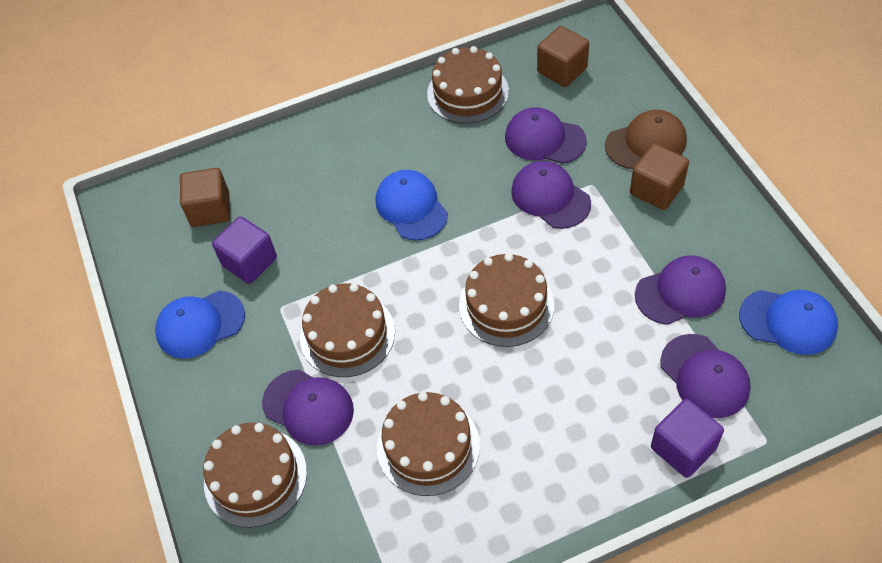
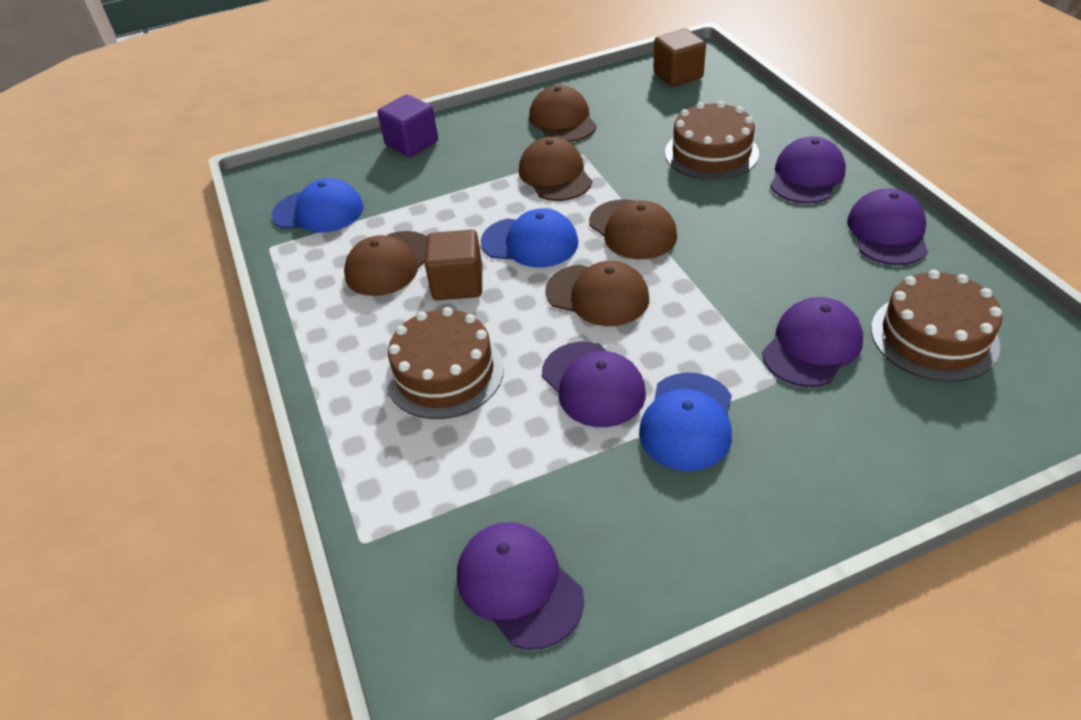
brown cake: [203,423,307,528] [300,283,395,377] [377,392,480,496] [427,46,509,124] [459,253,554,347] = 5 -> [386,307,504,419] [665,101,759,180] [871,270,1002,382] = 3
brown cap: [605,110,687,169] = 1 -> [344,231,427,296] [519,137,592,201] [529,85,597,142] [545,261,649,326] [589,199,677,259] = 5
brown cube: [180,168,230,227] [537,26,589,87] [630,144,689,210] = 3 -> [425,229,482,300] [653,29,706,87] = 2
purple cube: [212,216,277,284] [651,399,724,478] = 2 -> [377,94,438,157] = 1

